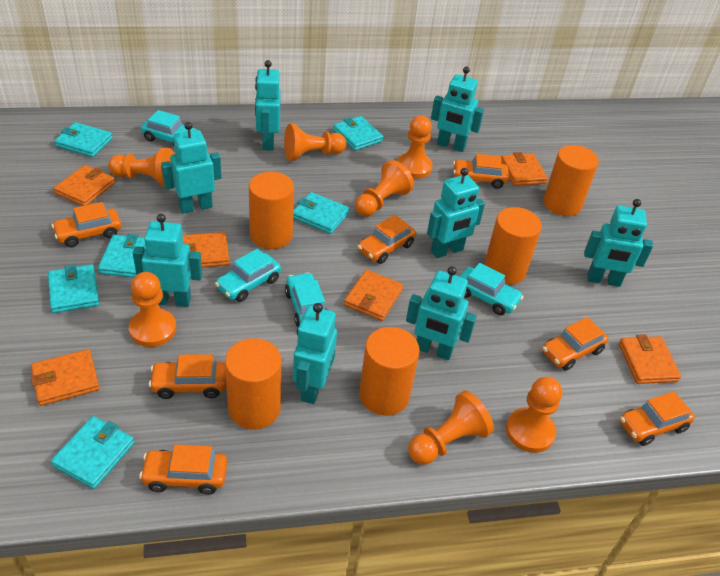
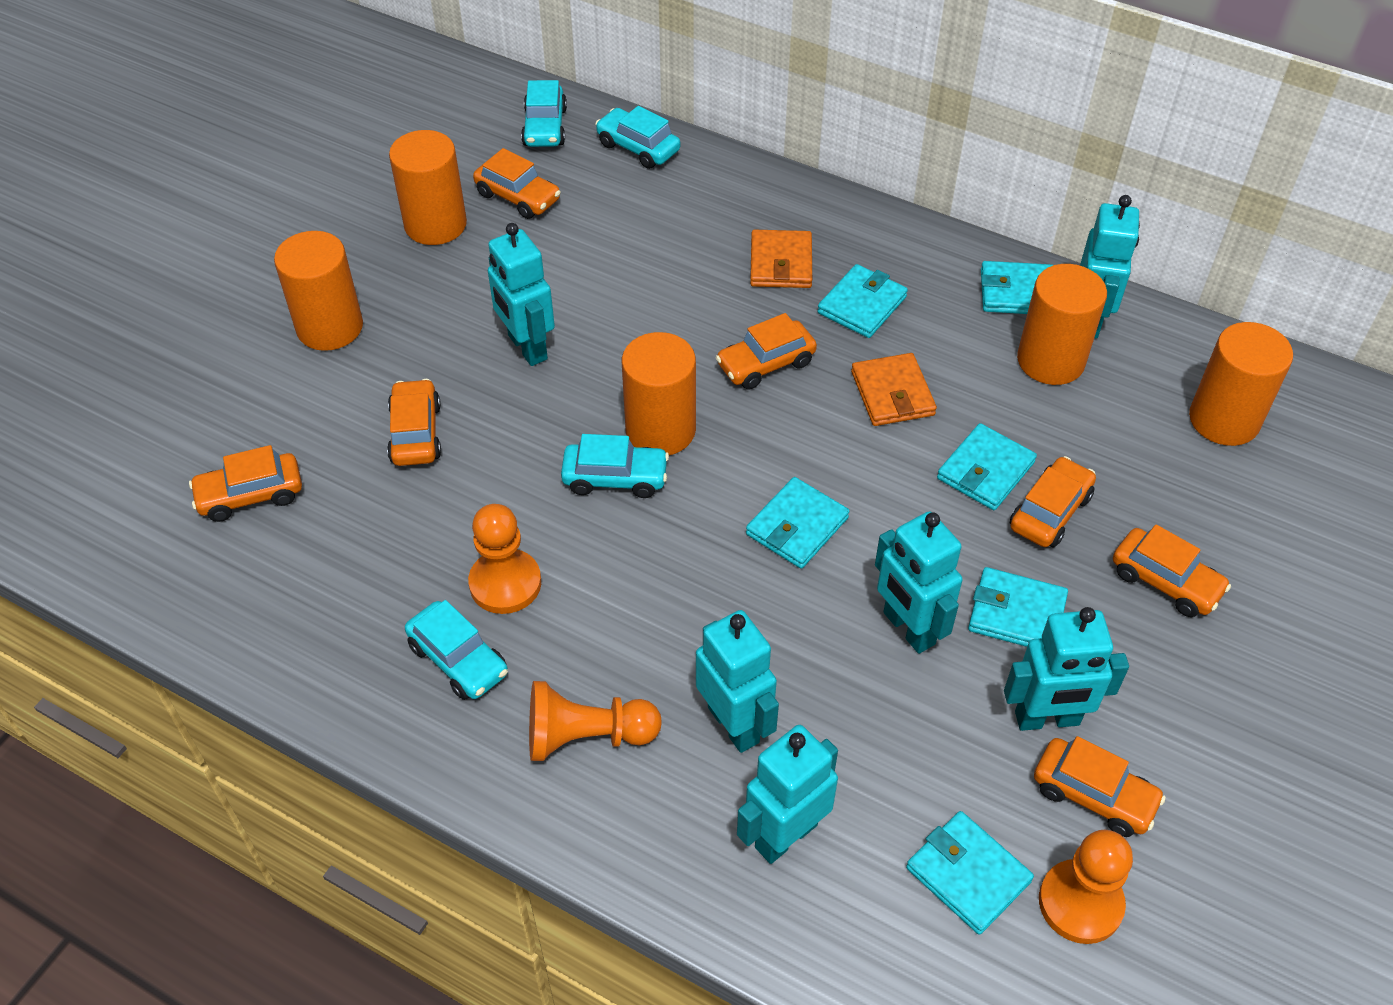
orange pawn: [108,148,174,187] [129,272,176,347] [284,124,346,161] [355,160,414,217] [397,116,433,179] [408,391,494,465] [506,377,562,453] = 7 -> [468,504,541,614] [529,681,662,761] [1039,830,1133,944] = 3
orange wallet: [31,349,100,406] [53,165,115,206] [183,232,230,268] [344,270,403,321] [501,152,548,186] [619,334,681,384] = 6 -> [750,230,812,288] [851,353,937,426] = 2
turquoise robot: [133,214,202,307] [161,122,222,214] [255,60,280,151] [293,303,337,404] [406,266,477,360] [427,168,485,258] [431,66,484,152] [584,199,653,287] = 8 -> [488,223,555,366] [696,610,779,753] [737,725,838,864] [875,511,963,654] [1004,607,1129,731] [1080,195,1140,338] = 6

